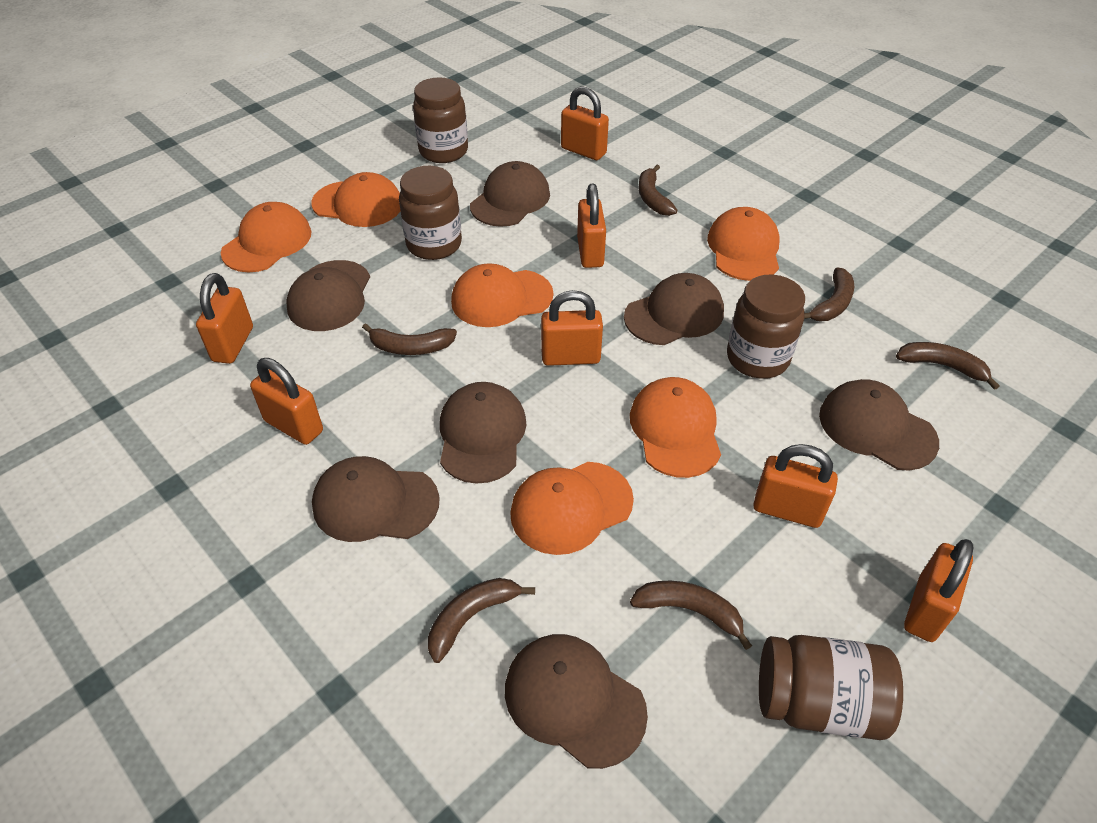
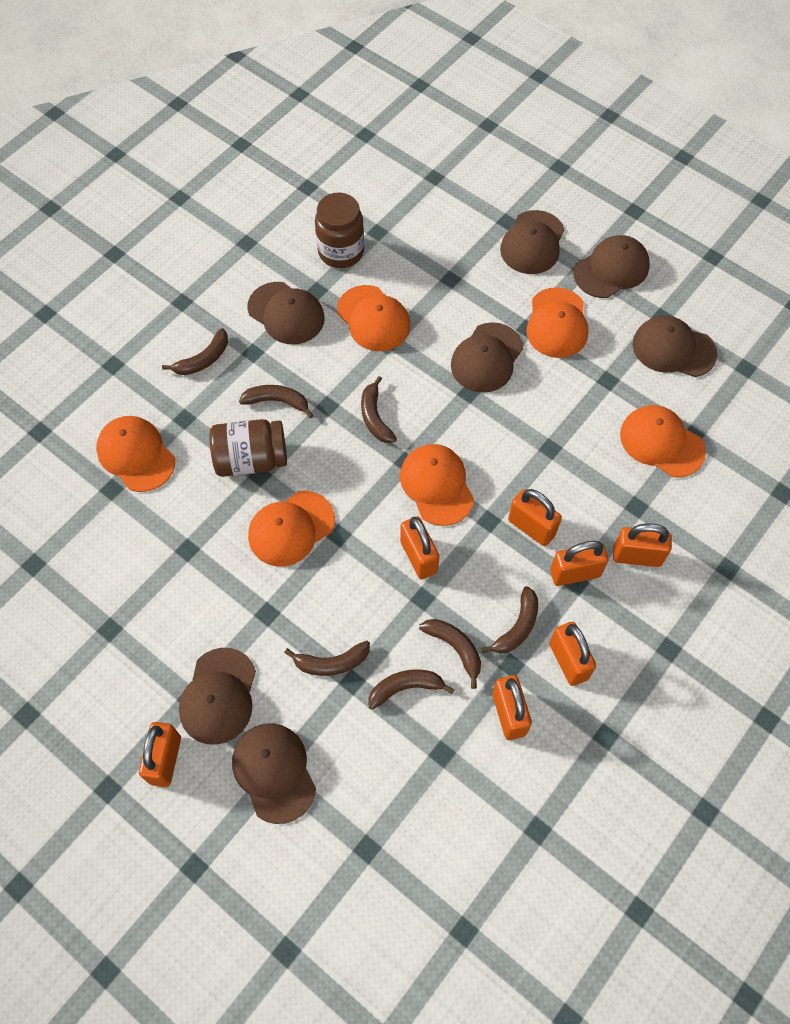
brown banana: [362,323,457,355] [428,578,535,663] [630,581,752,650] [639,165,677,216] [804,267,854,321] [896,342,1000,390] = 6 -> [162,328,228,375] [239,385,314,419] [284,641,370,676] [361,376,397,443] [368,669,454,709] [419,619,481,689] [482,586,538,654] = 7
brown jar: [399,166,462,260] [413,77,468,163] [727,275,805,379] [759,635,903,740] = 4 -> [209,419,287,477] [315,193,364,268] = 2

